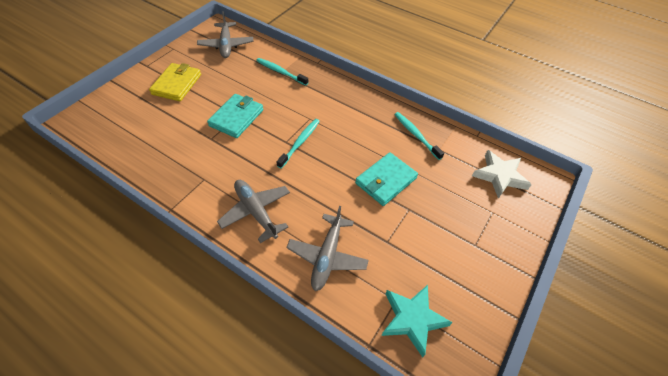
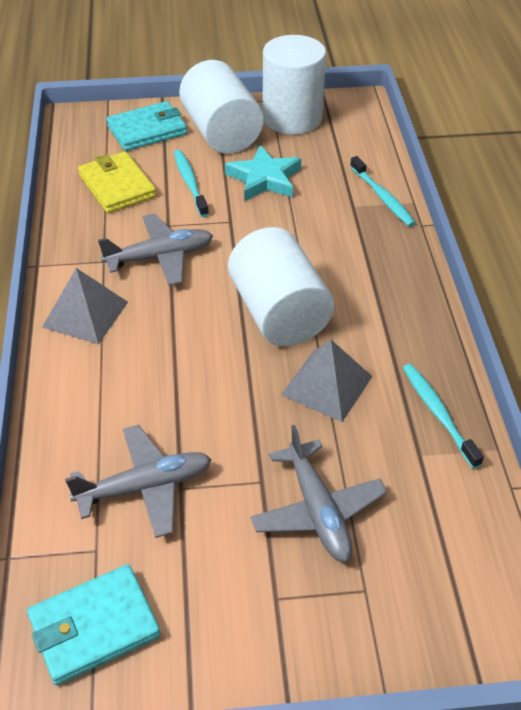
grey pyramid: none = 0 -> [42,268,128,344] [281,340,373,422] = 2
white cylinder: none = 0 -> [179,60,264,154] [228,227,334,346] [263,35,326,135] = 3
white star: [472,150,532,199] = 1 -> none = 0

